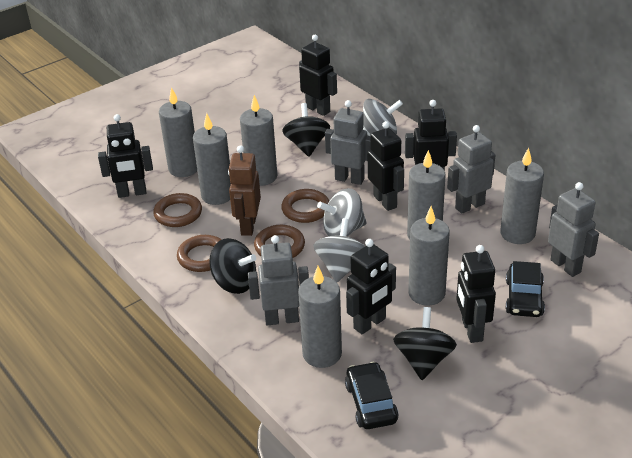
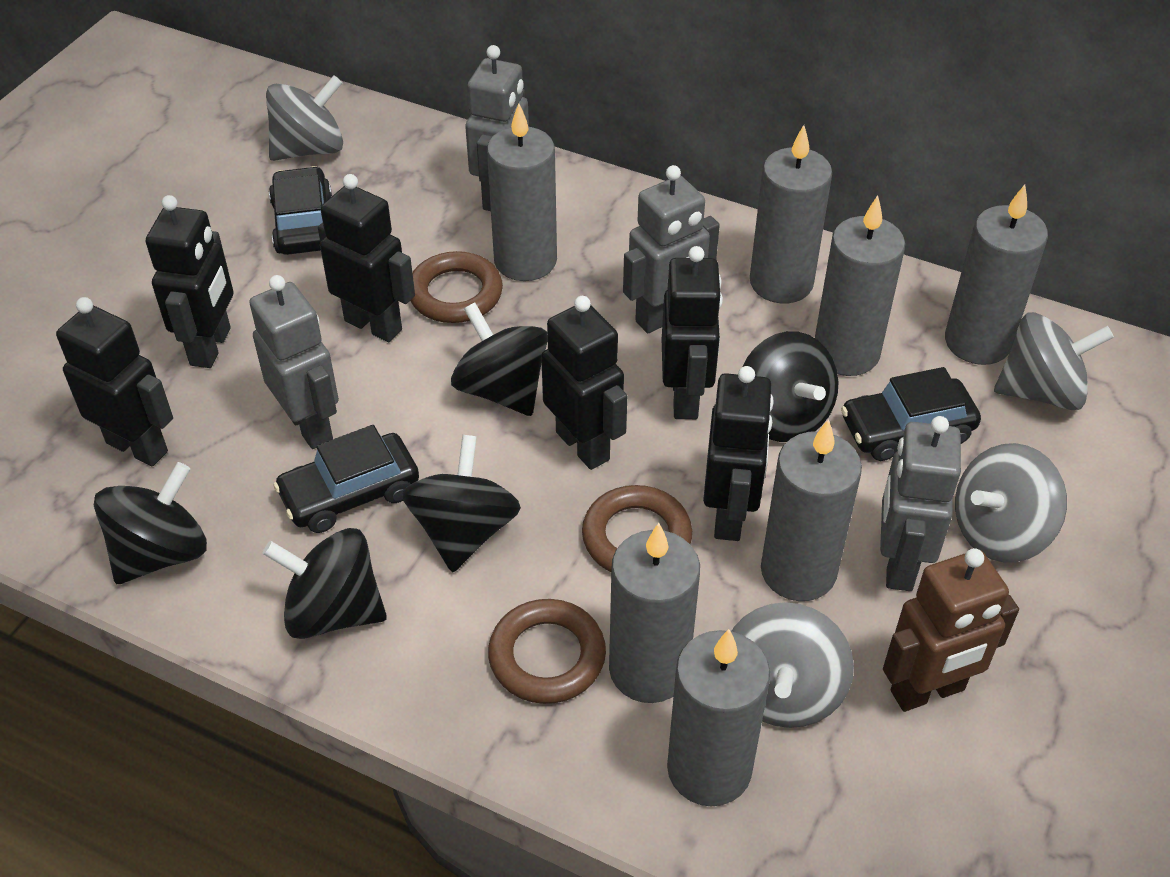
black car: [345,362,399,429] [506,261,545,317] = 2 -> [269,166,332,255] [274,425,419,533] [841,367,981,461] = 3
black spinning top: [209,238,256,294] [282,103,330,157] [393,307,457,380] = 3 -> [94,462,207,584] [263,528,387,639] [402,435,521,572] [451,303,548,416] [743,331,839,442] = 5
brown ring: [153,193,202,227] [177,235,222,272] [254,225,305,258] [281,189,329,223] = 4 -> [410,251,503,323] [488,599,606,704] [582,485,692,572] = 3
grey spinning top: [313,218,365,282] [317,188,367,236] [362,99,403,136] = 3 -> [266,76,343,161] [732,602,854,728] [955,443,1067,562] [994,312,1114,410] = 4

